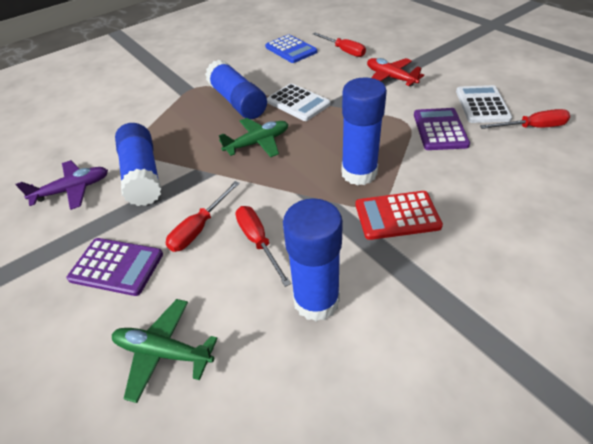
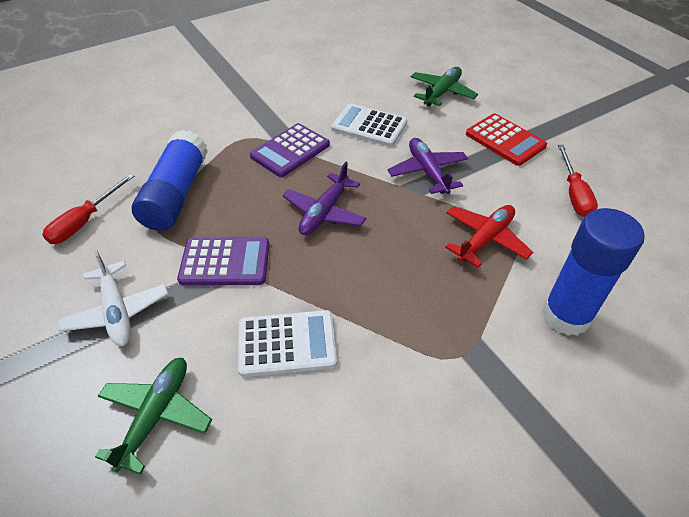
blue calculator: [265,34,317,63] = 1 -> none = 0
blue glue stick: [115,123,161,206] [205,60,267,119] [283,198,343,321] [342,77,387,186] = 4 -> [132,130,208,231] [542,208,644,336] = 2
purple plane: [16,160,108,210] = 1 -> [282,162,366,235] [388,138,468,194] = 2
red screwdriver: [166,181,240,252] [235,206,291,287] [313,33,366,57] [480,109,570,129] = 4 -> [42,174,134,244] [558,145,598,217] = 2
white plane: none = 0 -> [57,250,168,346] = 1

